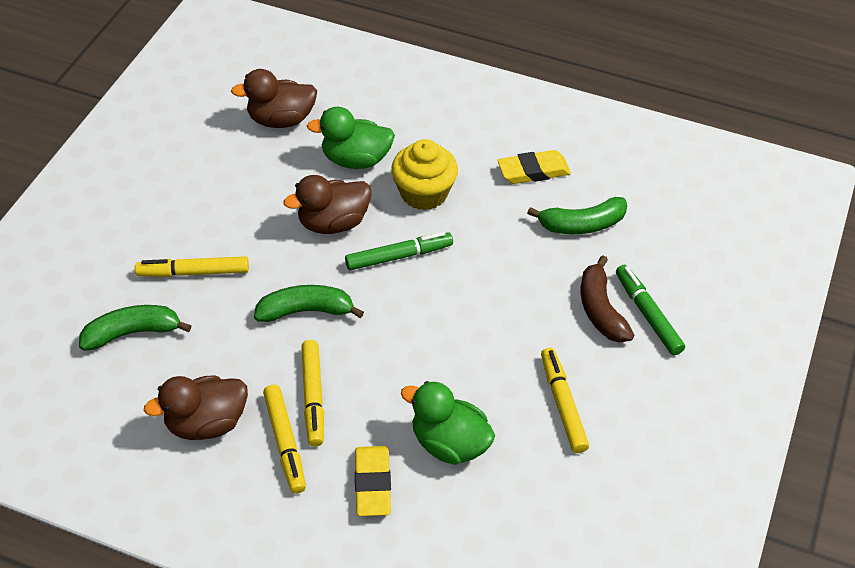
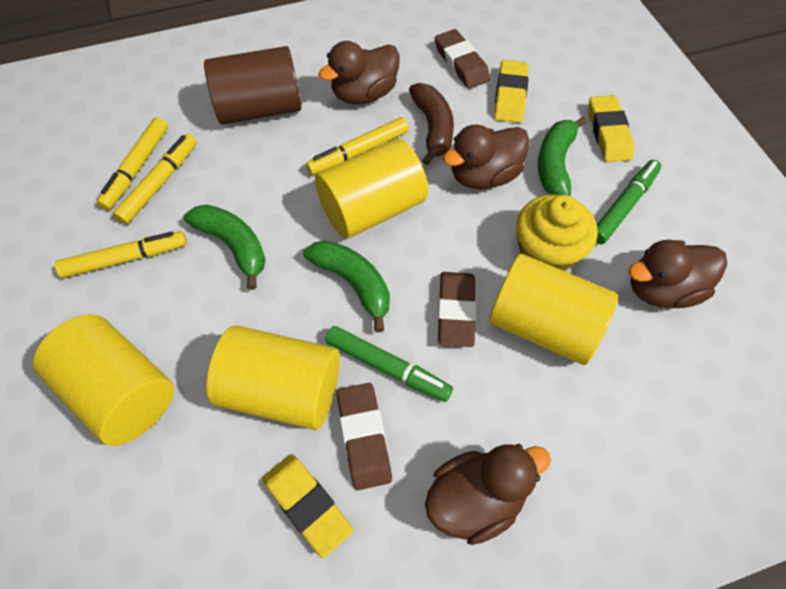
brown cylinder: none = 0 -> [204,46,301,125] = 1
brown duck: [144,376,248,440] [231,69,317,128] [284,175,372,234] = 3 -> [319,41,400,104] [425,444,551,545] [443,125,530,190] [628,240,727,308] = 4
brown eraser: none = 0 -> [337,383,392,490] [435,29,490,89] [438,272,476,347] = 3
green duck: [307,107,395,169] [401,381,495,465] = 2 -> none = 0
yellow cylinder: none = 0 -> [33,314,174,446] [206,326,340,430] [315,138,428,239] [489,254,618,365] = 4
yellow eraser: [355,446,391,516] [497,150,571,184] = 2 -> [262,454,353,558] [494,60,528,123] [588,95,634,162] = 3

